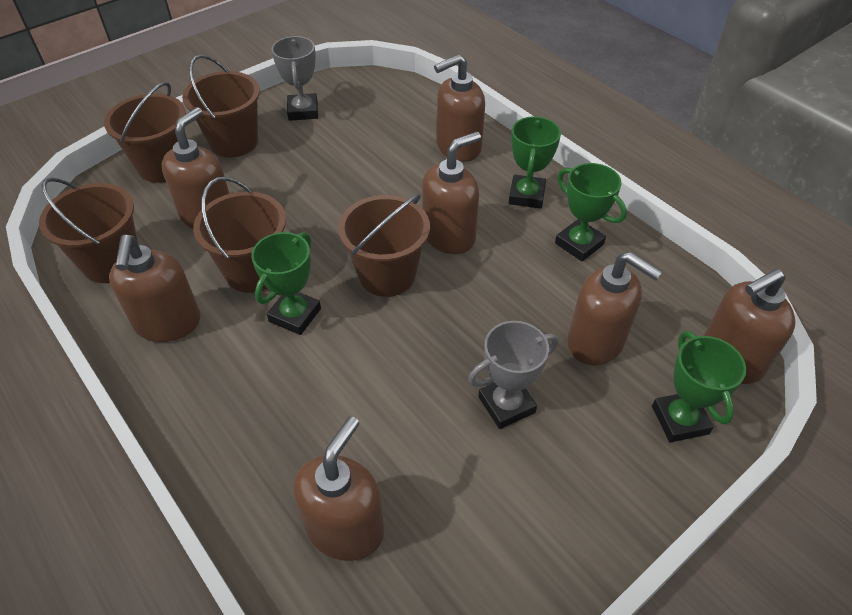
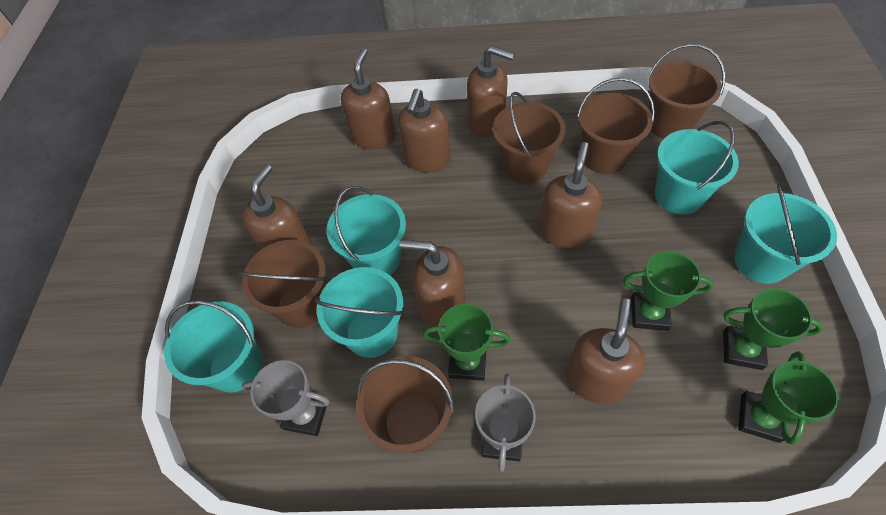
turquoise bucket: none = 0 -> [164,300,263,393] [314,267,404,358] [327,186,406,275] [655,121,739,215] [734,184,837,284] = 5

